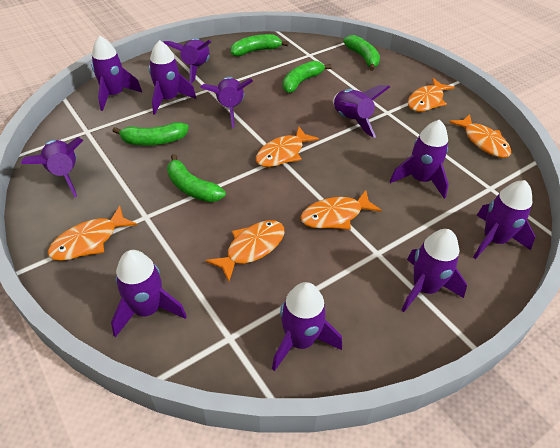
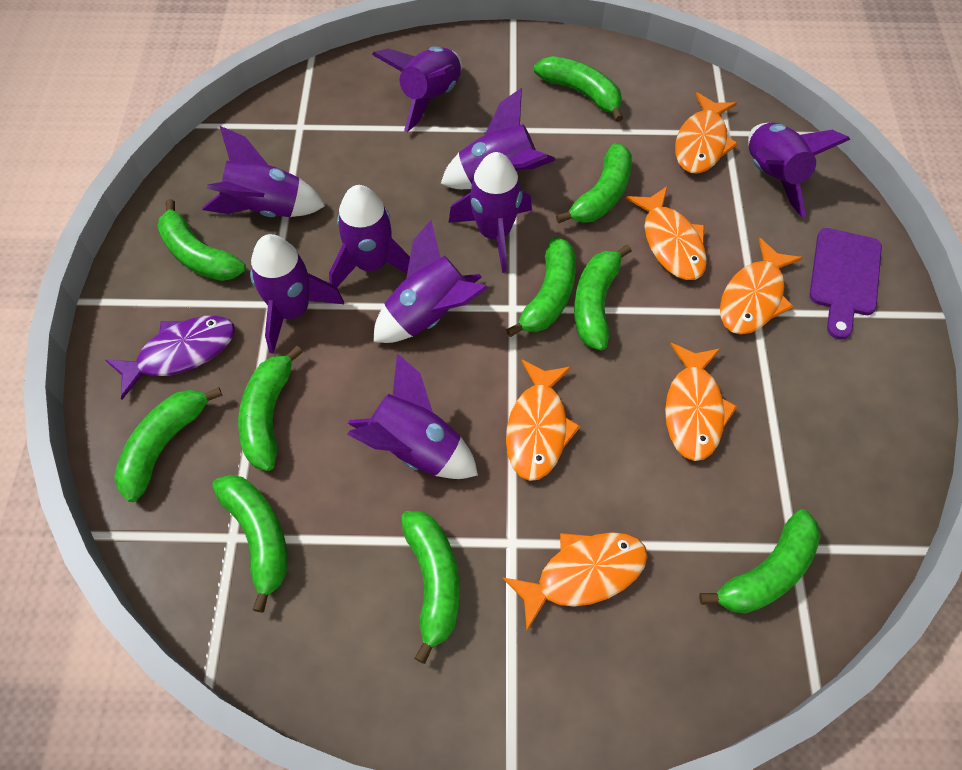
green banana: [113,122,189,145] [167,154,226,202] [231,34,289,56] [283,61,332,93] [343,35,380,71] = 5 -> [114,387,223,502] [157,199,246,281] [212,475,287,613] [238,346,303,471] [401,511,460,664] [506,237,576,337] [534,56,623,122] [556,143,632,223] [574,244,632,350] [699,509,821,614] = 10
purple cutting board: none = 0 -> [810,228,882,340] = 1
purple fish: none = 0 -> [105,316,235,400] = 1
purple rocket: [21,137,83,197] [91,36,142,111] [111,250,187,337] [149,40,196,115] [163,38,211,84] [200,77,253,128] [272,282,342,371] [333,85,390,138] [390,120,449,199] [401,229,467,312] [473,180,535,259] = 11 -> [202,126,325,217] [250,234,344,354] [329,185,410,287] [347,353,478,479] [372,46,462,132] [373,220,488,343] [441,88,555,189] [448,152,532,273] [748,122,851,218] = 9

